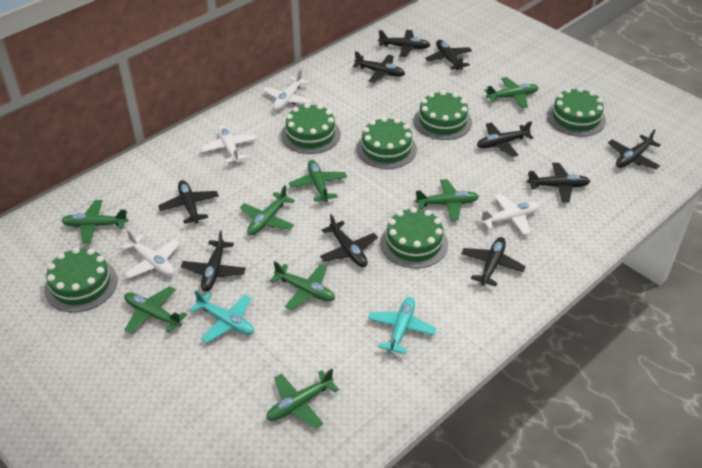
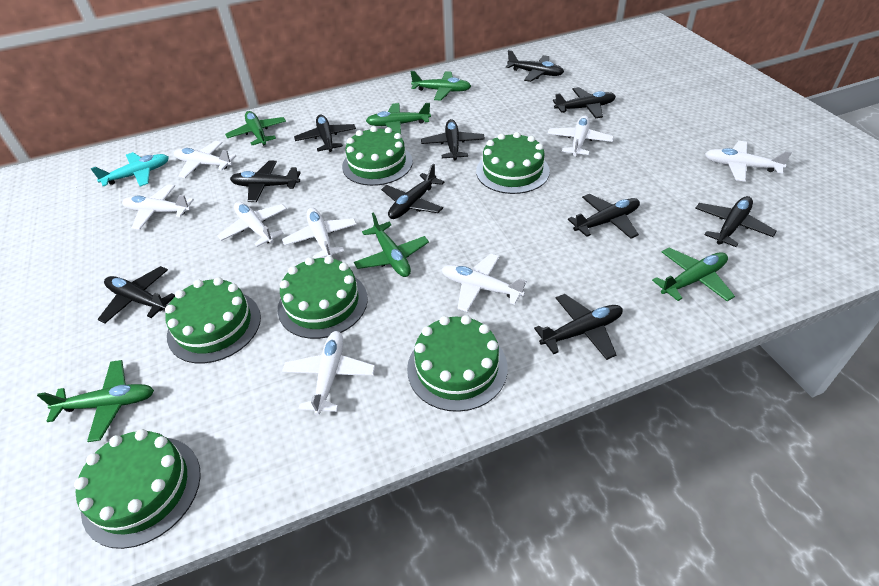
green plane: [61,200,128,243] [124,286,187,334] [240,185,295,235] [266,369,339,429] [270,261,335,310] [289,160,347,202] [415,179,479,221] [485,77,539,108] = 8 -> [37,360,154,442] [225,111,286,146] [354,212,429,277] [366,103,431,134] [410,71,471,100] [652,248,735,301] = 6
turquoise plane: [190,290,254,343] [368,297,437,354] = 2 -> [91,152,169,186] = 1
white plane: [121,230,180,278] [201,125,257,163] [263,69,312,110] [478,194,539,235] = 4 -> [122,184,194,230] [174,141,236,178] [217,202,287,247] [282,208,357,259] [282,331,375,416] [442,254,527,312] [548,116,614,156] [705,141,792,182] = 8

